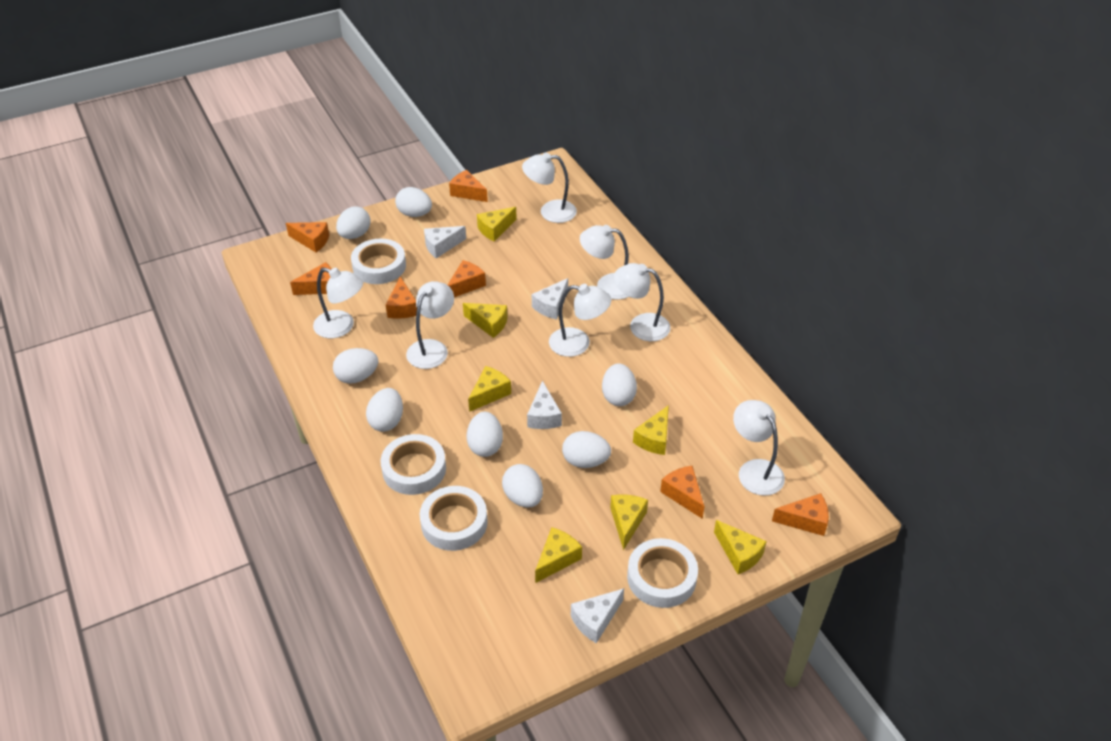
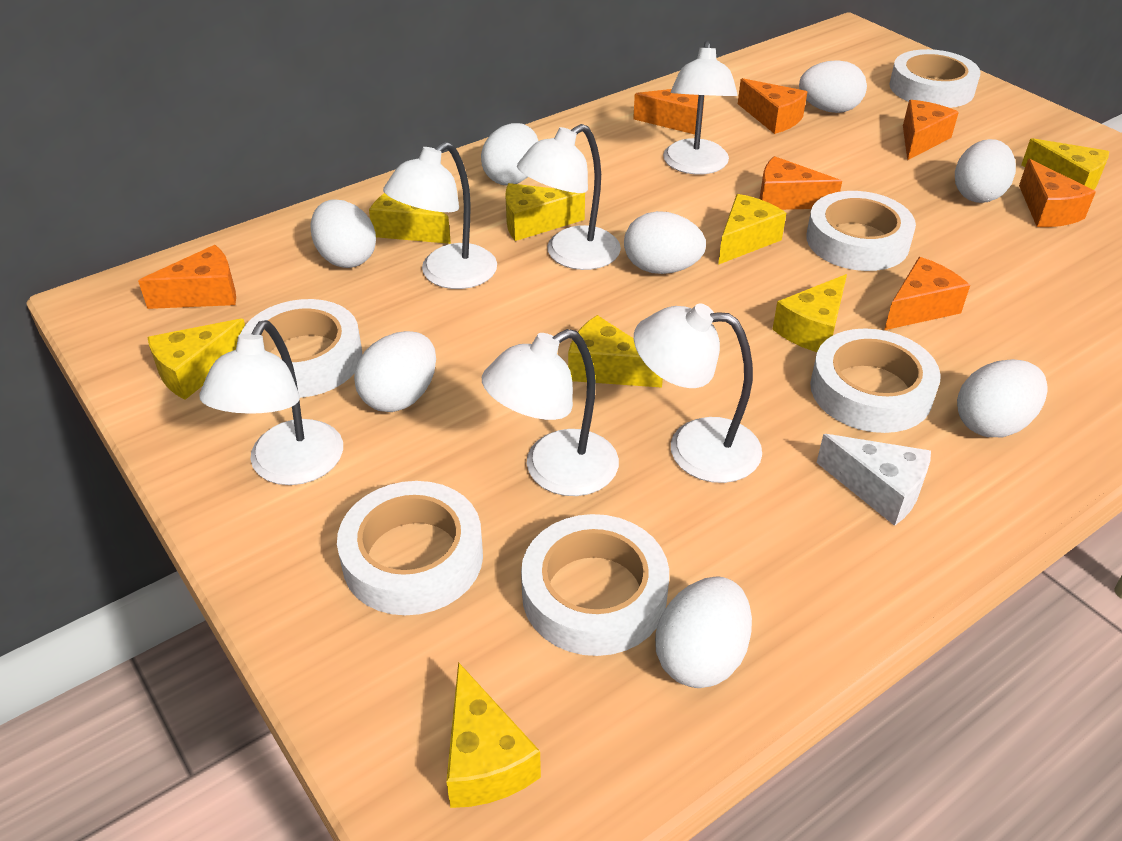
white cheese: [424,226,466,258] [527,381,562,429] [532,278,568,320] [571,588,624,643] = 4 -> [816,434,931,526] = 1
white lamp: [313,268,363,338] [406,281,454,369] [522,153,577,223] [549,284,611,357] [580,225,629,300] [614,263,671,341] [733,400,785,496] = 7 -> [199,320,343,485] [383,142,497,289] [482,329,619,496] [517,124,621,270] [634,303,762,483] [663,41,738,175] = 6
white tape: [351,239,406,284] [381,434,446,495] [420,486,488,551] [627,538,698,608] = 4 -> [241,299,363,398] [337,481,483,615] [521,514,669,656] [806,191,916,271] [810,328,941,433] [889,49,981,108] = 6
yellow cheese: [463,303,508,338] [468,366,511,412] [477,207,517,241] [535,527,582,583] [610,495,648,550] [633,405,669,455] [714,520,767,574] = 7 -> [147,319,245,400] [369,193,451,244] [446,662,541,808] [505,183,585,241] [568,315,663,388] [718,194,786,265] [772,274,847,352] [1021,138,1109,190] = 8

